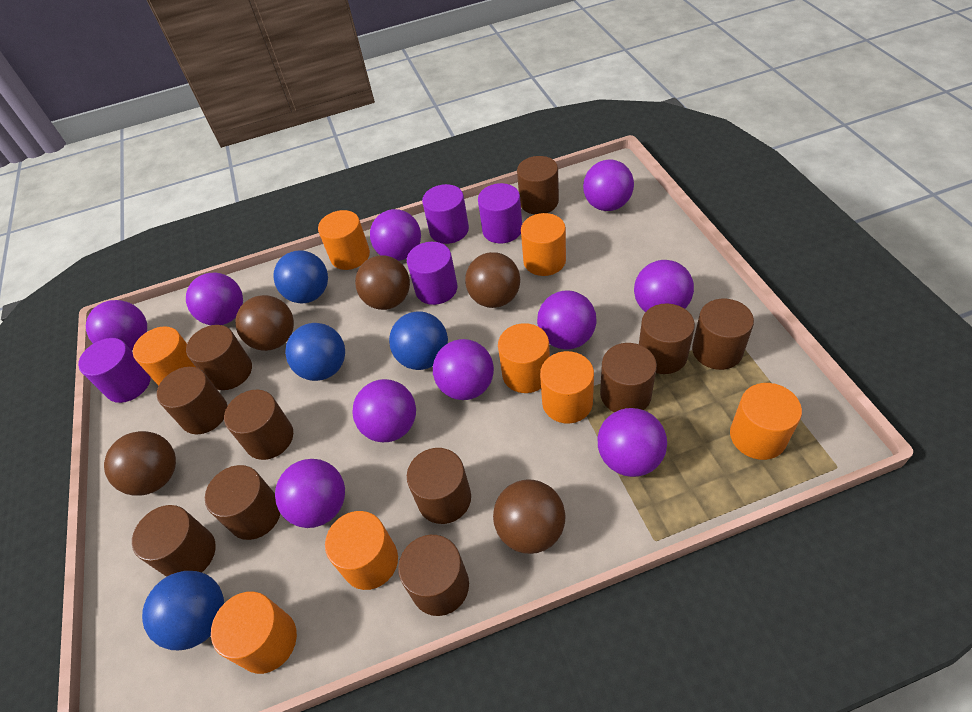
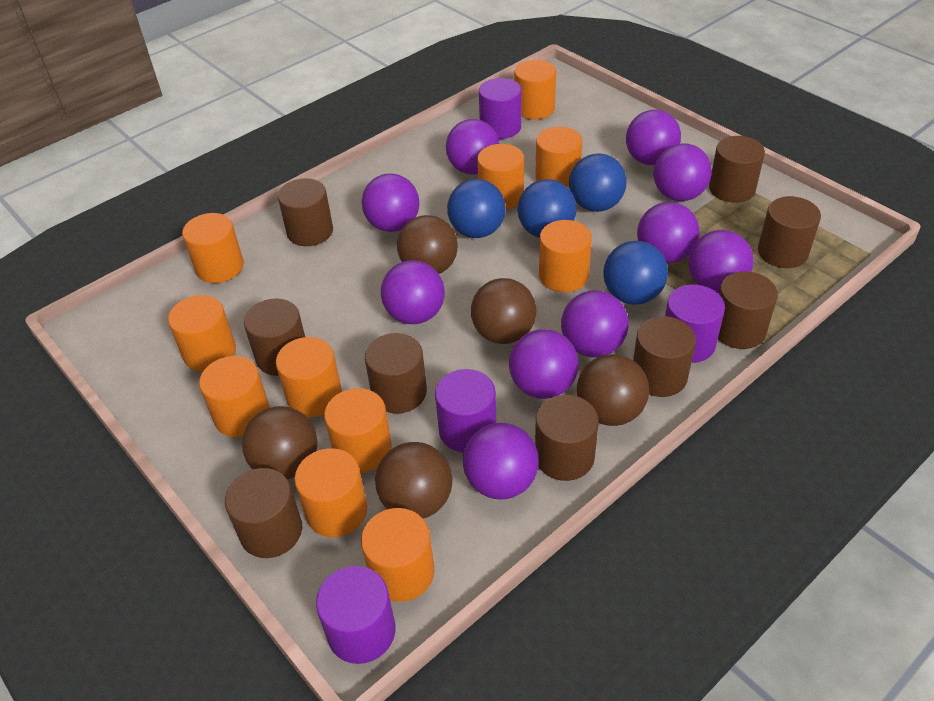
brown cylinder: [132,505,216,577] [157,367,227,434] [186,325,252,390] [205,465,281,540] [224,390,293,460] [398,535,469,616] [407,448,471,524] [517,156,559,214] [600,343,657,412] [639,304,695,374] [692,299,754,370] = 11 -> [225,468,302,558] [244,299,305,376] [278,178,333,246] [365,333,427,414] [535,395,599,481] [633,316,696,397] [709,136,765,203] [718,272,778,349] [758,196,821,268] = 9
orange cylinder: [133,326,195,386] [211,591,297,674] [318,210,370,270] [325,511,398,590] [498,323,550,393] [521,213,566,276] [540,351,594,424] [730,383,802,460] = 8 -> [168,295,236,372] [182,213,244,283] [199,356,270,437] [276,337,342,417] [295,448,368,537] [324,388,392,473] [361,508,435,602] [477,144,524,210] [514,60,556,119] [535,127,582,189] [539,220,592,292] = 11

